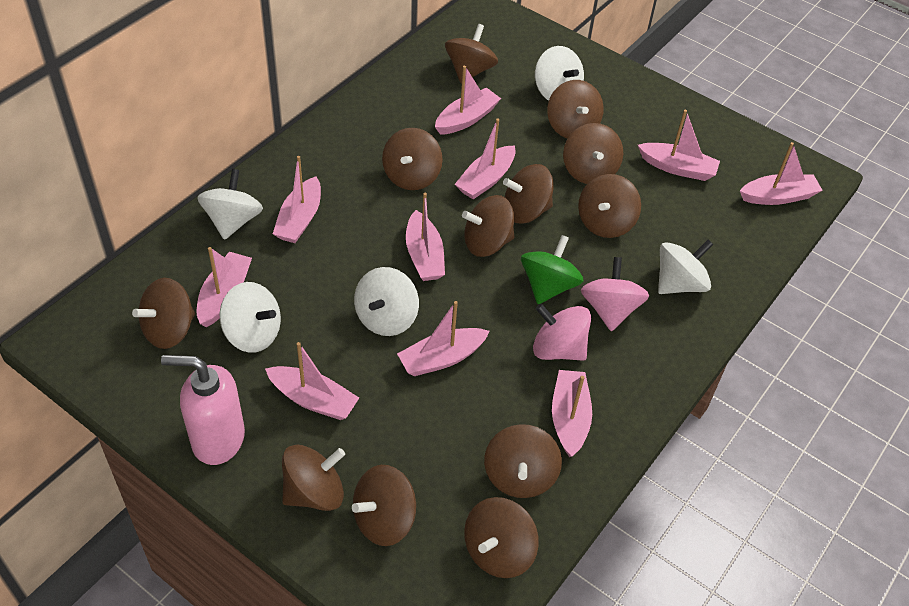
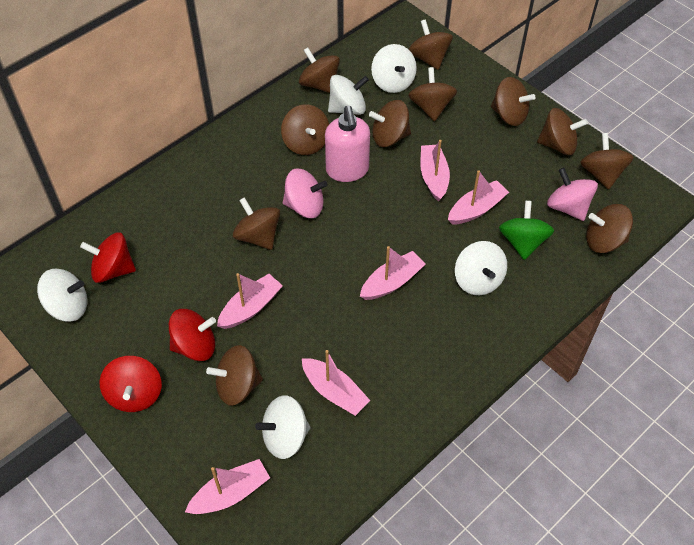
brown spinning top: [132,278,195,349] [282,445,345,511] [352,465,416,546] [382,128,443,190] [445,24,498,84] [462,195,514,257] [464,497,539,578] [484,424,562,498] [503,164,554,224] [547,80,604,138] [563,123,623,184] [578,174,641,238] = 12 -> [206,345,263,406] [233,197,280,250] [281,104,329,155] [299,47,340,93] [369,100,411,147] [408,67,457,121] [409,19,453,70] [491,77,535,126] [537,108,588,155] [580,133,634,189] [586,204,633,253] = 11
pink boat: [197,247,252,327] [265,342,359,420] [273,156,321,243] [397,301,490,376] [406,193,445,281] [435,66,501,135] [455,118,516,199] [552,370,592,457] [638,110,720,181] [740,142,823,205] = 10 -> [185,459,270,514] [217,273,283,329] [302,350,370,416] [360,246,425,300] [421,140,450,202] [448,170,509,225] = 6
red spinning top: none = 0 -> [80,232,136,283] [99,356,162,412] [169,309,216,361] = 3

